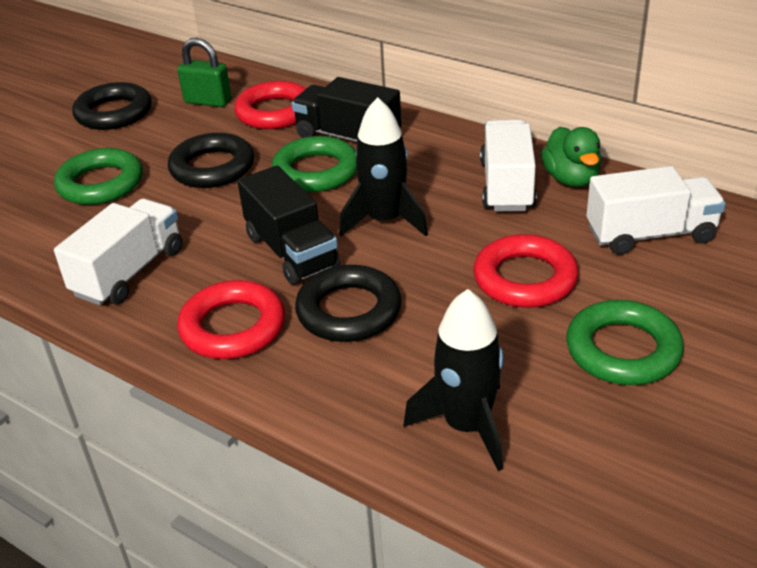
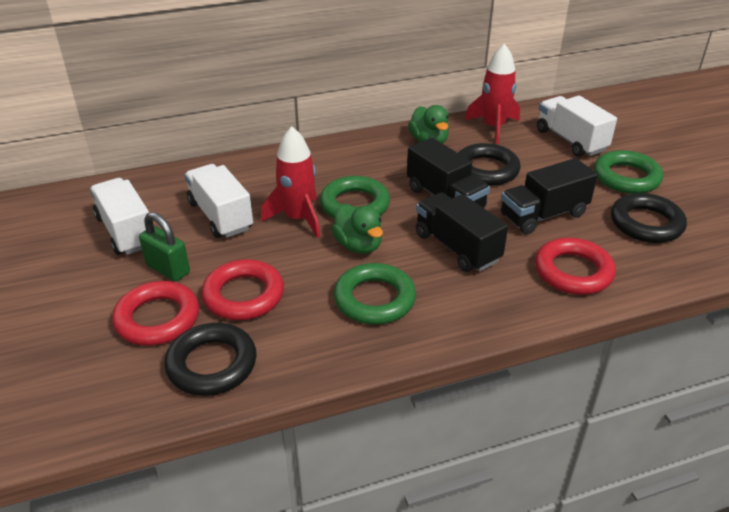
black rocket: [339,97,428,236] [403,289,504,471] = 2 -> none = 0
black truck: [237,165,340,285] [292,77,401,142] = 2 -> [407,138,490,208] [416,193,508,272] [501,158,598,235] = 3
green duck: [541,127,602,187] = 1 -> [331,204,383,254] [408,105,449,144] = 2
red rocket: none = 0 -> [261,126,320,238] [465,44,520,144] = 2

